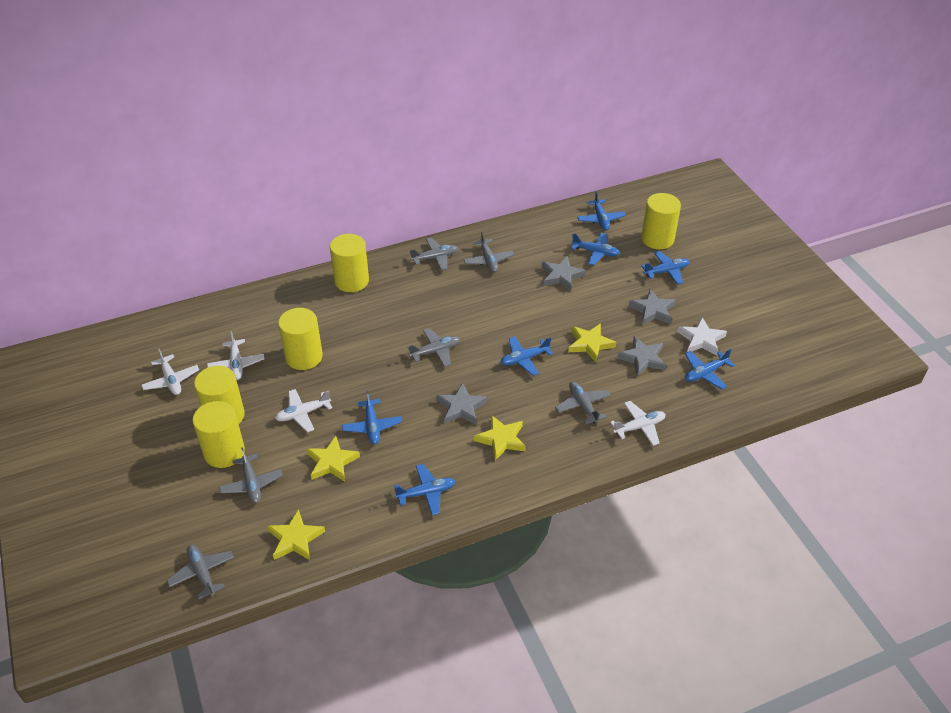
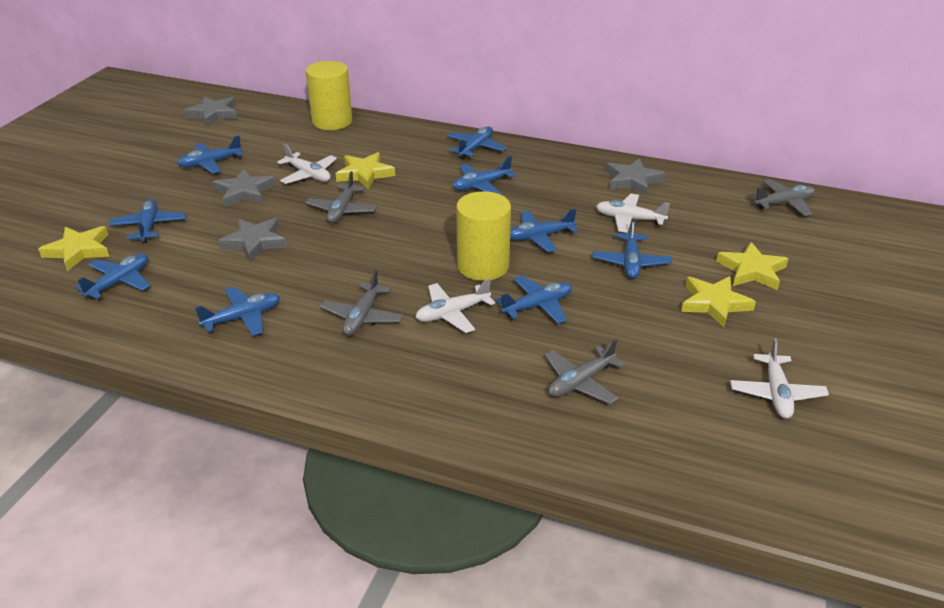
blue plane: [342,391,402,444] [394,464,456,515] [500,336,553,376] [571,233,620,265] [577,191,626,231] [641,251,690,285] [685,349,735,389] = 7 -> [75,254,151,300] [109,199,186,243] [177,136,243,174] [195,287,280,336] [447,126,507,159] [453,156,516,195] [496,276,572,324] [510,208,578,252] [593,219,672,279] = 9
grey plane: [167,545,234,599] [219,447,283,503] [407,328,460,367] [410,238,458,271] [464,231,514,272] [555,381,611,424] = 6 -> [306,171,377,223] [320,269,403,336] [545,338,626,404] [749,179,815,216] = 4
white star: [677,317,727,355] = 1 -> none = 0
yellow cylinder: [193,401,245,468] [194,366,245,424] [278,308,323,370] [330,234,369,292] [641,193,681,249] = 5 -> [306,61,353,130] [456,191,511,281] = 2

